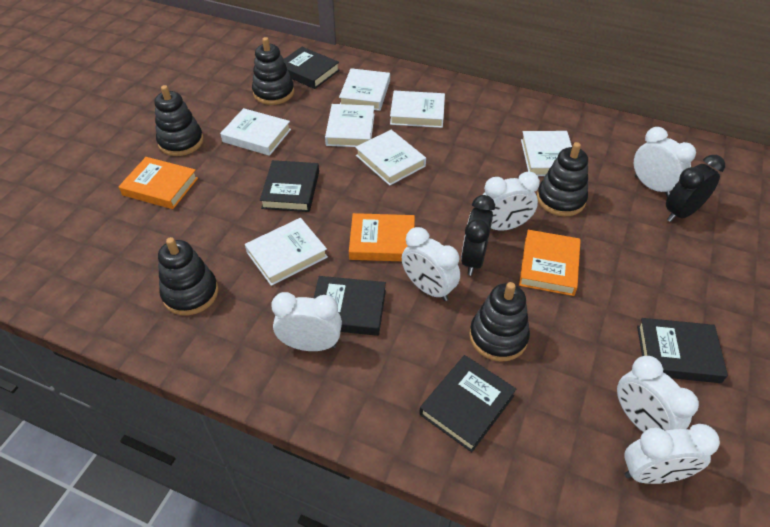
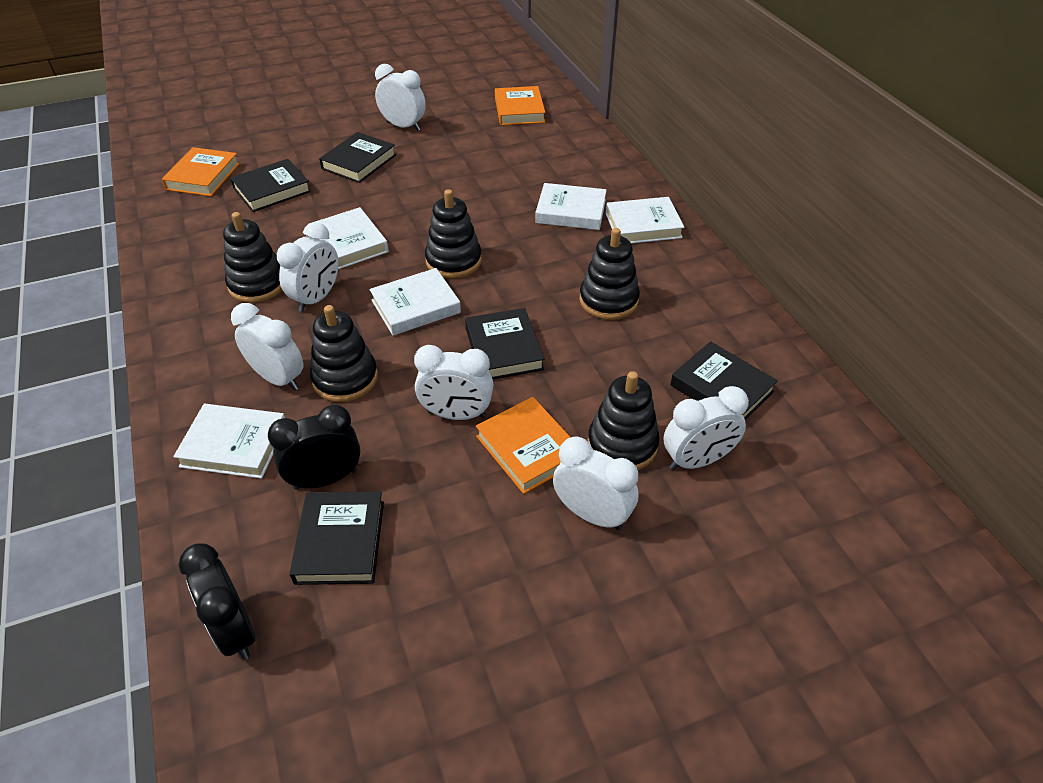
white book: [220,108,291,156] [245,218,328,286] [325,104,375,147] [339,68,390,111] [355,130,426,186] [390,91,445,128] [521,131,572,176] = 7 -> [173,404,285,479] [315,207,389,269] [369,268,461,336] [535,183,607,230] [606,197,684,243] = 5

